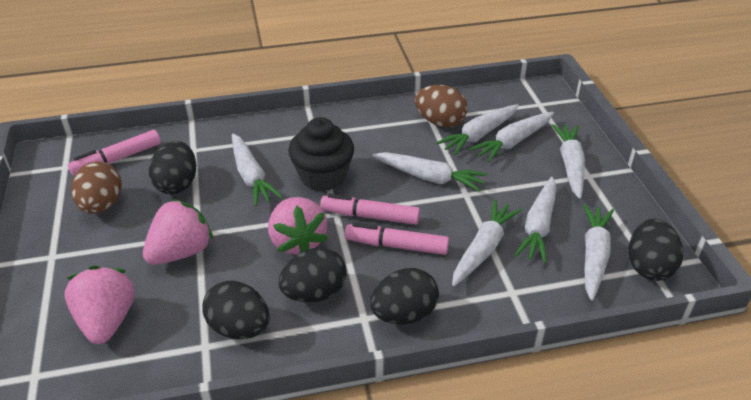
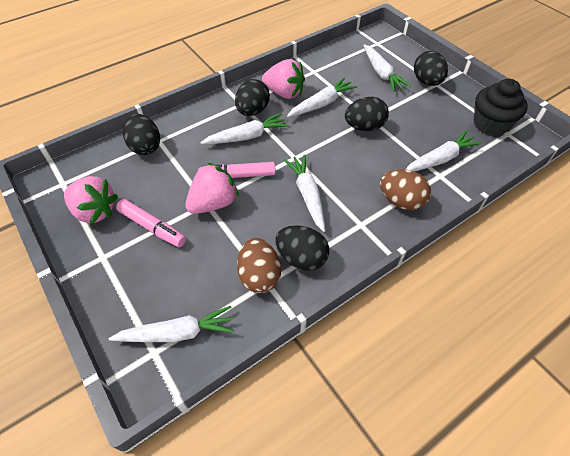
pink marker: [68,130,161,176] [320,194,420,225] [344,223,449,255] = 3 -> [116,199,186,247] [198,162,276,178] = 2
white carrot: [232,134,283,206] [372,152,487,192] [436,104,519,156] [452,199,522,286] [469,112,554,163] [514,177,556,263] [552,124,585,199] [583,204,614,301] = 8 -> [109,306,234,342] [200,113,289,144] [284,155,325,232] [287,77,357,117] [363,44,410,92] [405,130,482,172] = 6

